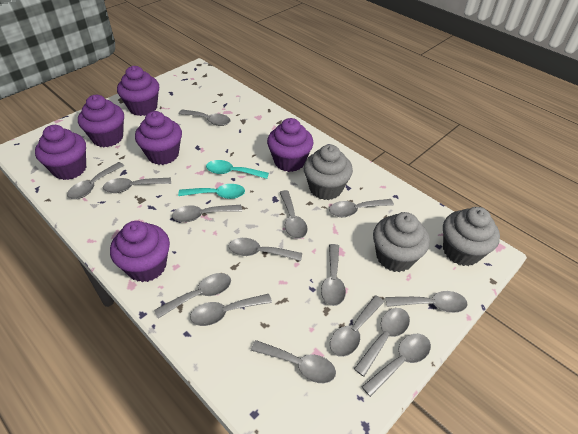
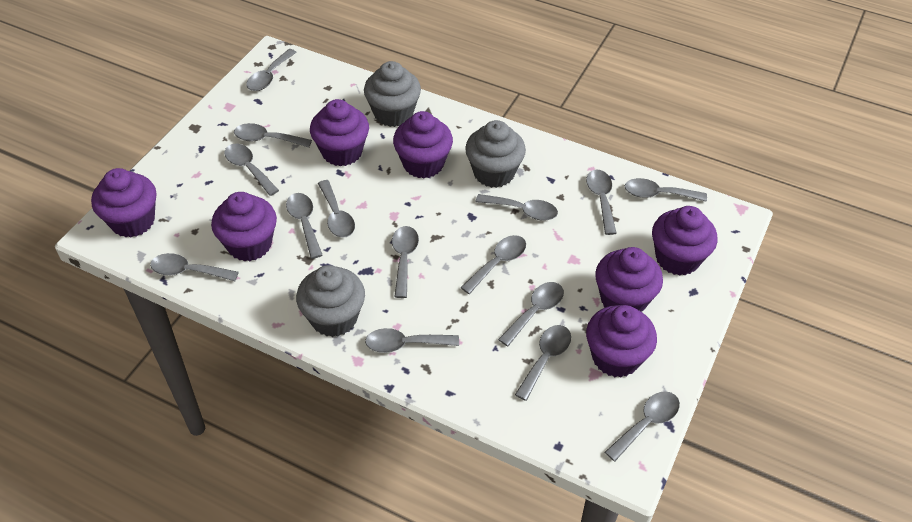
purple cupcake: [35,125,86,180] [78,95,124,147] [110,221,170,282] [117,66,159,116] [135,111,182,165] [267,118,314,172] = 6 -> [91,168,156,237] [211,192,277,261] [310,99,369,166] [393,111,453,179] [586,305,657,377] [595,247,663,312] [652,206,717,276] = 7
turquoise spoon: [178,184,245,199] [206,160,269,179] = 2 -> none = 0

